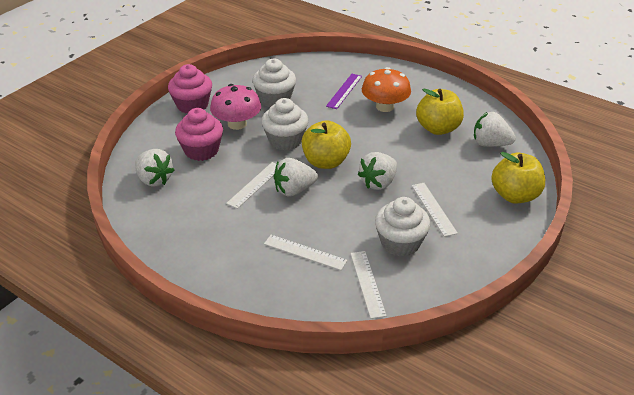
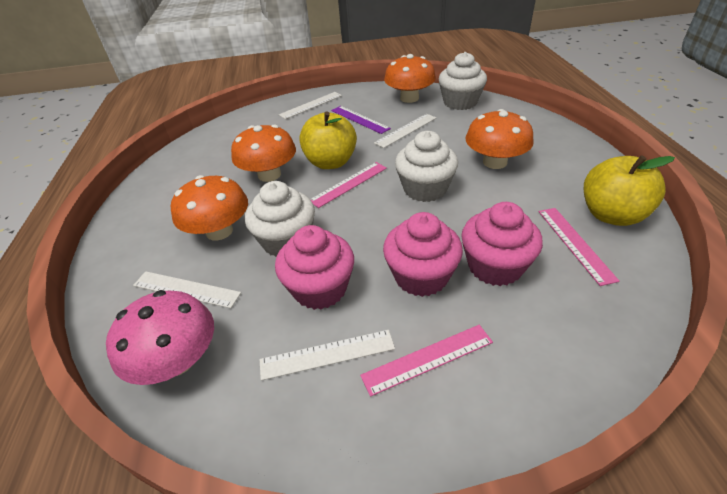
orange mushroom: [362,67,411,112] = 1 -> [171,175,248,241] [231,124,296,182] [384,54,436,103] [465,109,534,169] = 4
pink cupcake: [168,64,212,113] [175,108,223,161] = 2 -> [275,225,354,310] [383,212,463,297] [461,202,543,286] = 3
pink ruler: none = 0 -> [310,162,387,208] [360,325,493,397] [539,208,620,286] = 3
white strawberry: [135,149,175,186] [274,158,318,197] [358,152,397,190] [474,112,516,147] = 4 -> none = 0
yellow apple: [302,120,351,169] [416,89,464,135] [491,152,545,204] = 3 -> [299,111,357,169] [584,155,675,226] = 2

